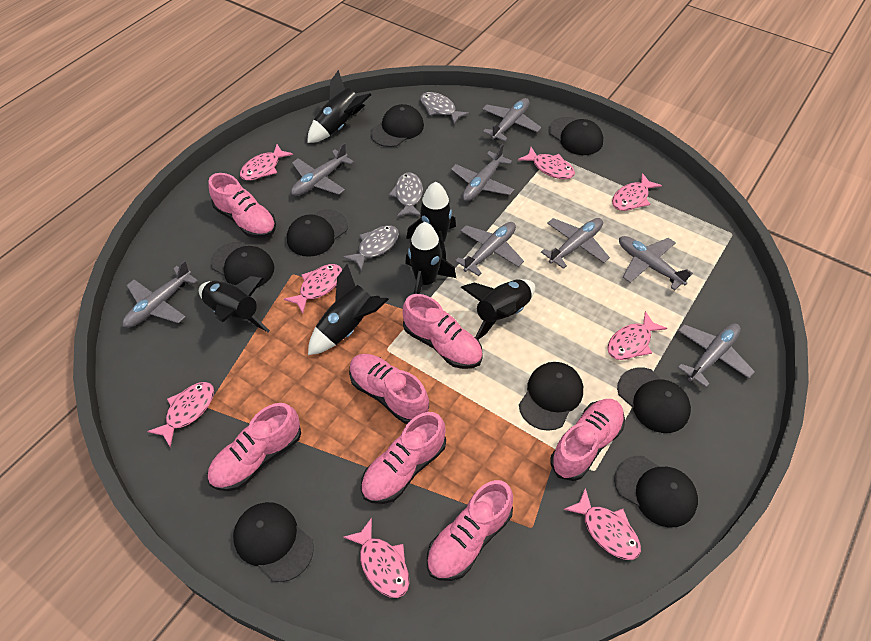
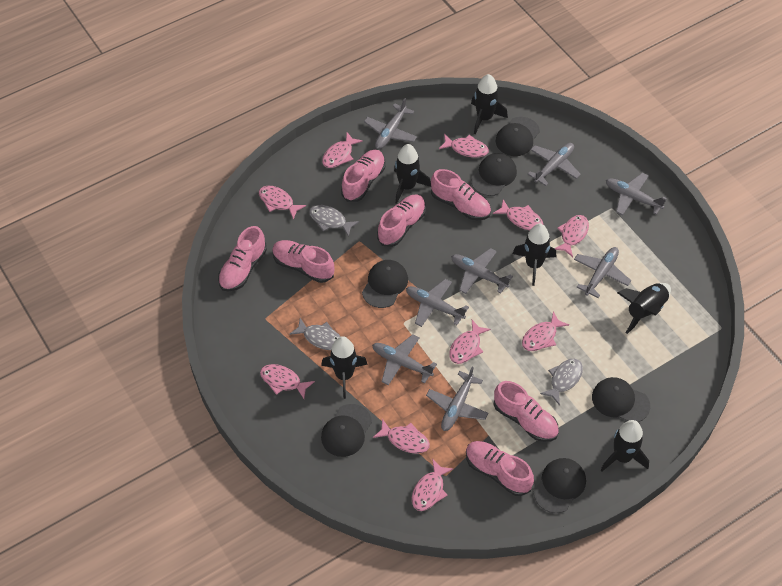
black cap: [211,242,274,288] [233,502,314,582] [287,209,348,257] [370,104,424,147] [519,362,583,431] [548,117,603,155] [614,456,698,527] [617,368,691,433] = 8 -> [321,404,372,457] [362,260,408,308] [471,153,517,196] [496,117,540,156] [534,458,586,513] [592,377,650,422] = 6
pink fish: [147,382,214,447] [240,144,293,180] [284,264,342,314] [343,517,409,598] [518,147,575,179] [563,488,641,560] [607,311,667,360] [612,173,662,211] = 8 -> [259,186,306,220] [260,364,315,399] [322,132,363,168] [373,419,430,454] [412,459,454,511] [439,134,489,158] [449,320,491,364] [493,200,543,230] [522,311,569,351] [554,215,589,257] = 10

